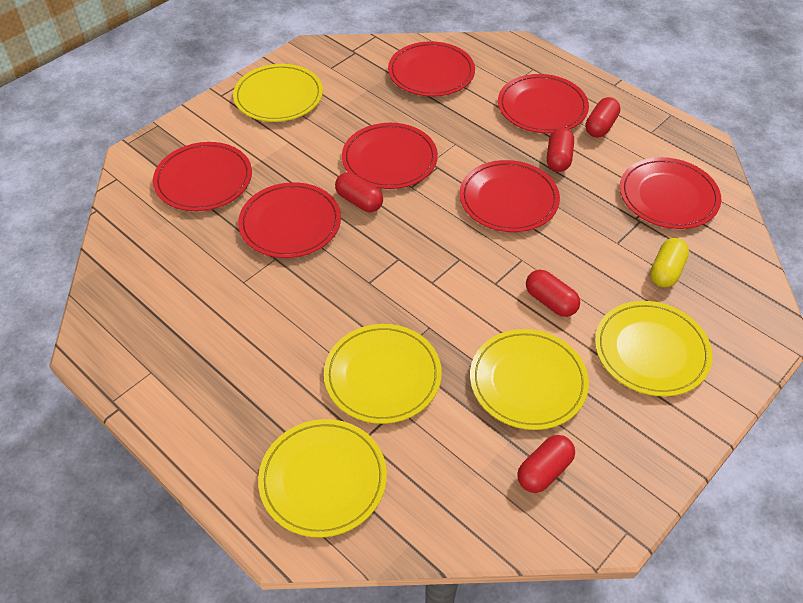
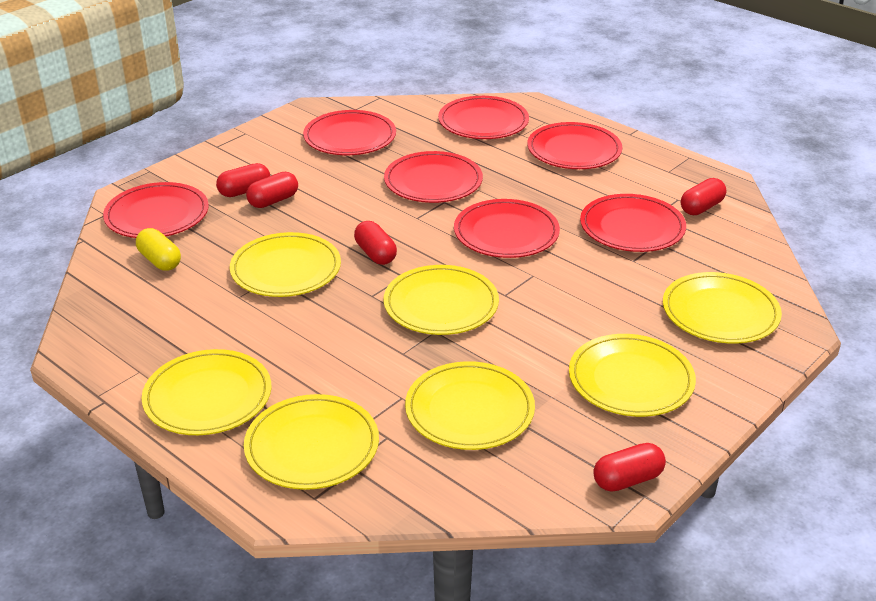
yellow plate: [233,64,323,122] [258,419,387,538] [324,324,442,424] [470,329,589,430] [595,301,712,397] = 5 -> [142,349,271,435] [230,232,341,297] [244,394,379,490] [384,265,499,335] [405,361,535,450] [569,334,696,417] [663,272,782,344] = 7

